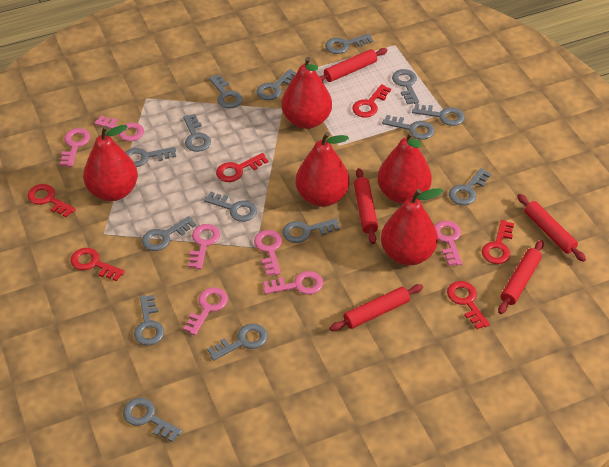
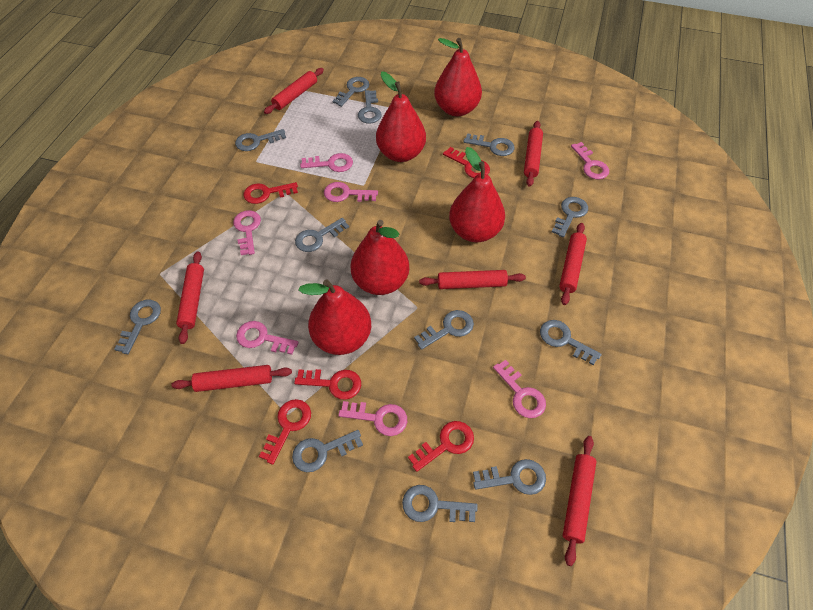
grey key: [123,398,182,442] [125,147,176,167] [134,295,164,345] [142,216,196,251] [183,114,211,152] [204,192,257,222] [207,324,268,361] [209,74,243,108] [256,69,296,100] [282,219,340,243] [325,34,373,54] [382,115,435,140] [392,69,419,105] [412,104,465,126] [449,168,491,205] = 15 -> [114,300,161,354] [235,129,286,151] [292,430,363,472] [295,218,349,252] [333,77,369,107] [358,90,382,124] [402,485,478,522] [414,310,474,350] [463,133,514,156] [473,459,546,495] [540,320,602,365] [552,197,588,238] = 12
red key: [27,184,76,217] [71,248,125,281] [216,153,268,182] [352,84,391,118] [447,281,490,329] [482,220,514,264] = 6 -> [243,182,298,204] [259,399,311,465] [294,369,361,400] [408,421,474,472] [443,147,490,178] = 5
red rolling pin: [319,48,388,82] [330,284,423,331] [354,168,378,244] [498,240,544,314] [517,194,586,262] = 5 -> [171,365,292,392] [176,251,204,344] [264,68,324,114] [419,270,526,289] [524,121,543,187] [559,223,587,305] [563,436,597,566] = 7

